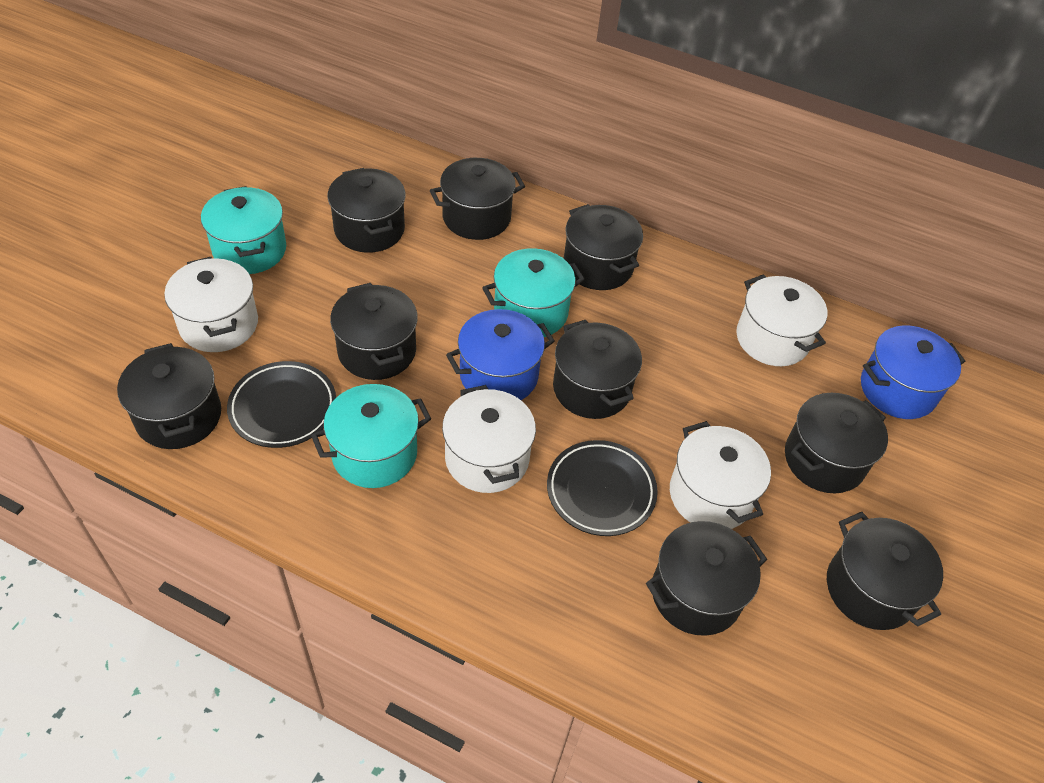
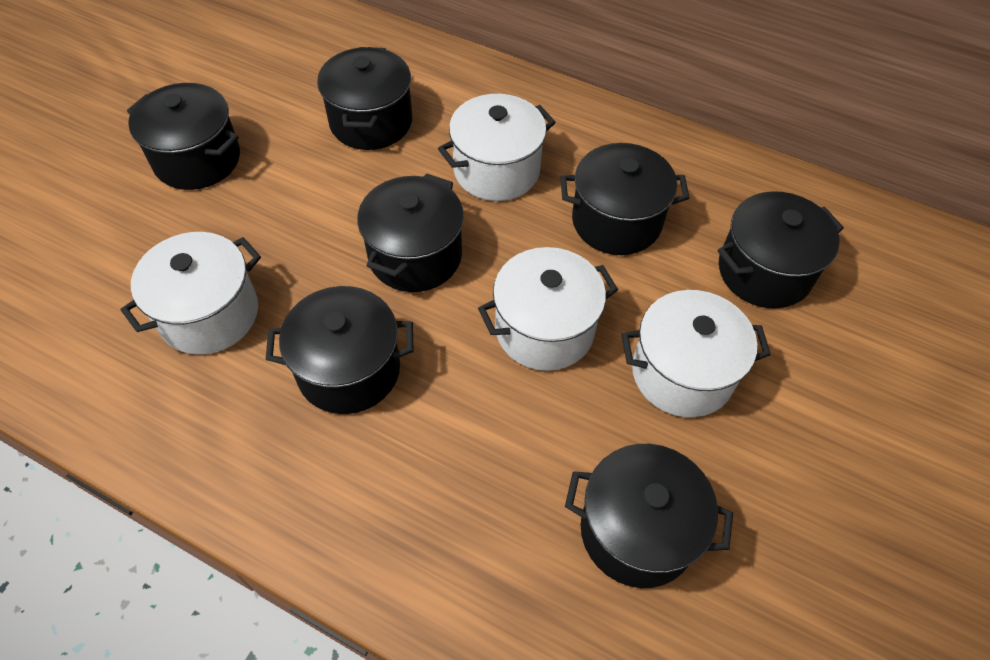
black plate: [227,361,336,448] [547,440,658,536] = 2 -> none = 0
black pot: [117,343,221,449] [328,168,406,253] [330,283,418,380] [430,158,525,240] [553,320,642,419] [564,204,643,290] [646,521,767,636] [785,393,888,493] [827,512,943,630] = 9 -> [127,83,240,190] [265,286,413,414] [317,47,412,150] [357,173,464,292] [560,143,689,255] [565,444,733,588] [718,191,844,309] = 7
blue pot: [446,309,555,400] [861,325,965,419] = 2 -> none = 0
turquoise pot: [201,186,286,274] [311,384,431,488] [482,248,585,337] = 3 -> none = 0

